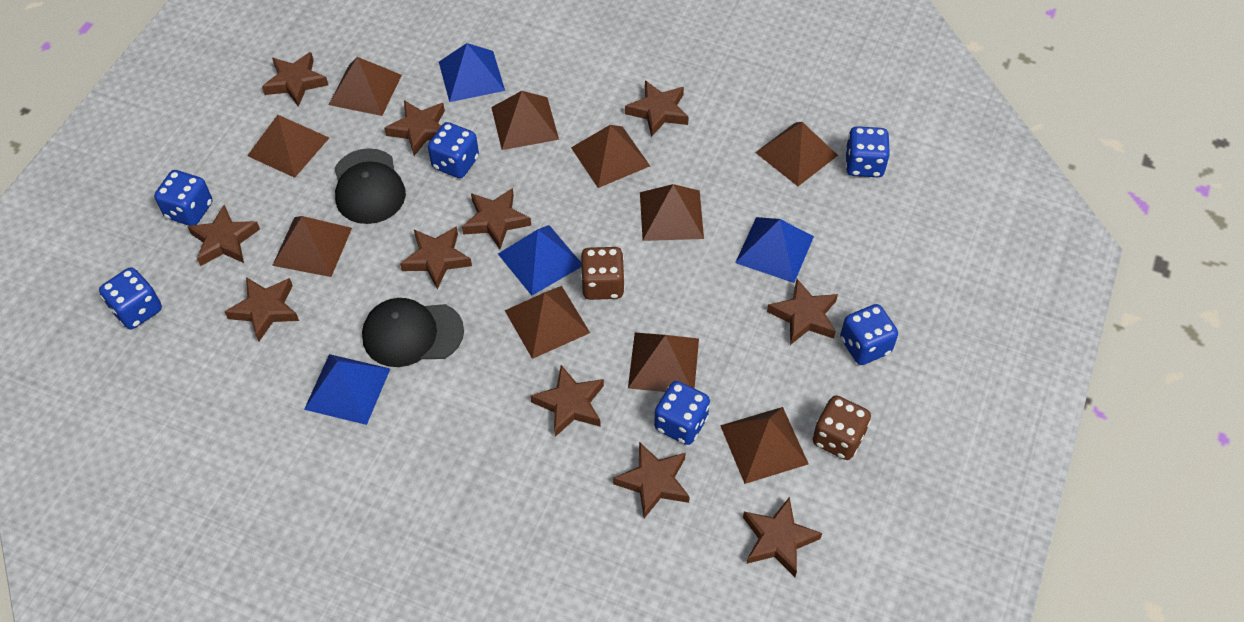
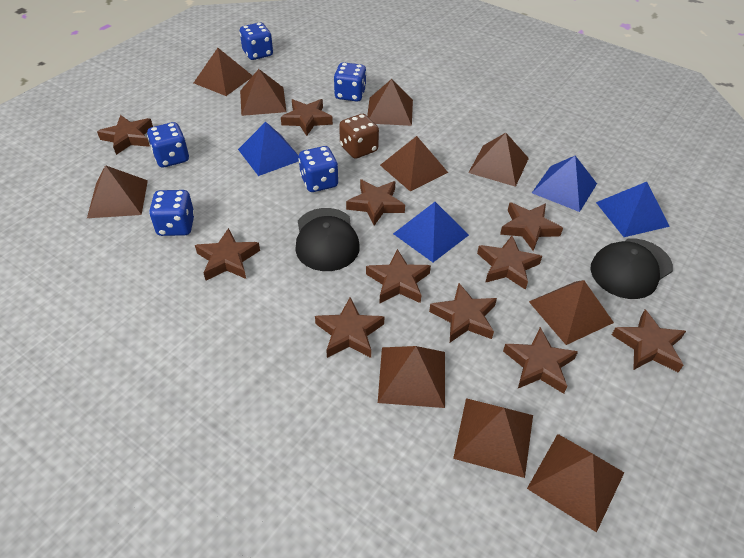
blue dice: [99,267,162,329] [154,170,212,226] [428,122,479,178] [654,381,710,445] [840,304,898,365] [845,126,890,177] = 6 -> [147,122,189,168] [149,190,195,236] [240,22,273,60] [298,146,338,192] [334,62,367,101] = 5
brown dice: [581,247,625,300] [812,395,871,460] = 2 -> [339,114,379,159] = 1

